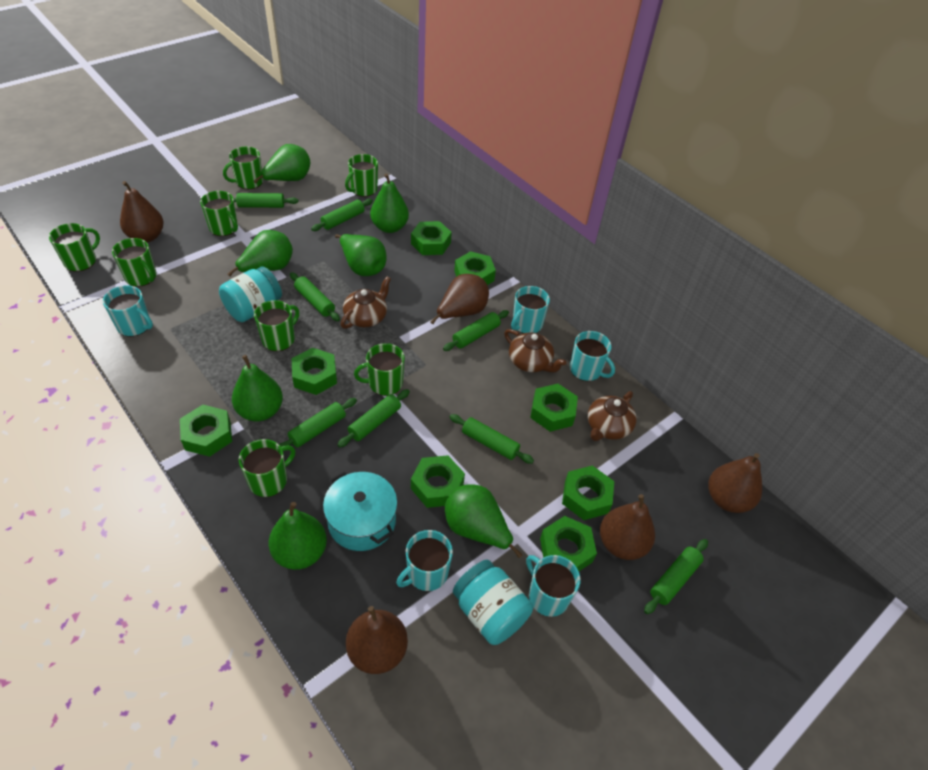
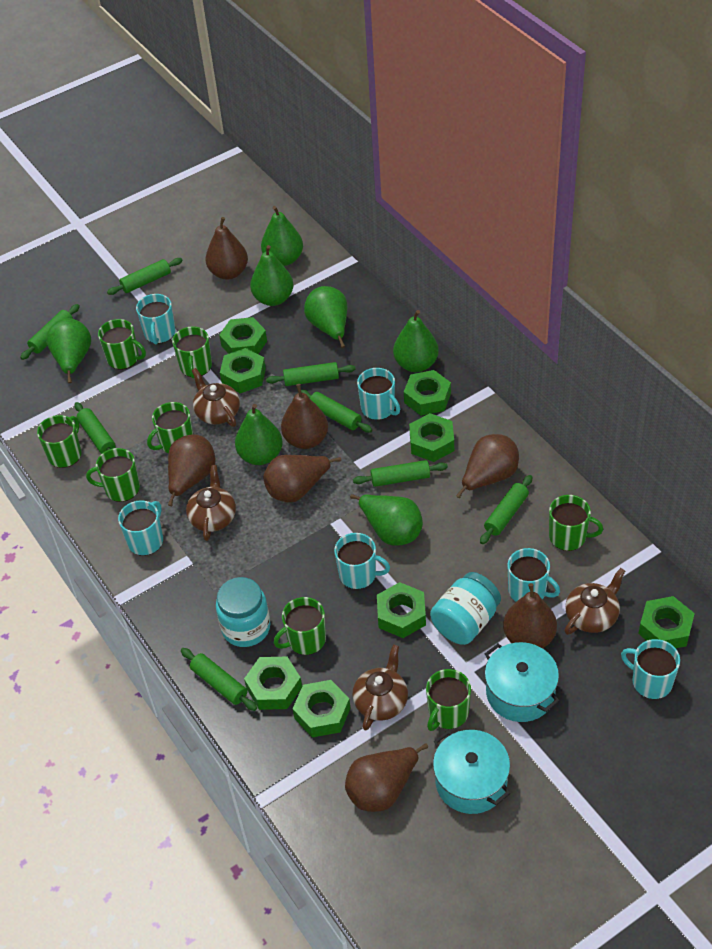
brown pear: [120,181,164,242] [346,606,408,674] [431,274,489,324] [600,494,655,560] [709,453,762,513] = 5 -> [168,434,216,506] [205,217,248,280] [263,455,341,502] [281,384,328,449] [345,744,428,812] [456,434,519,498] [503,583,557,648] = 7
brown teapot: [341,276,391,329] [504,329,566,372] [588,391,637,441] = 3 -> [186,465,236,541] [192,368,240,427] [352,645,408,731] [564,568,625,635] = 4
turquoise mug: [103,285,153,337] [396,530,453,591] [511,286,550,333] [526,555,580,617] [570,331,615,381] = 5 -> [118,500,163,556] [136,294,175,344] [334,533,390,589] [357,368,400,420] [507,548,560,602] [621,639,680,699] = 6
turquoise pot: [323,471,398,551] = 1 -> [433,730,511,814] [485,642,559,722] = 2

